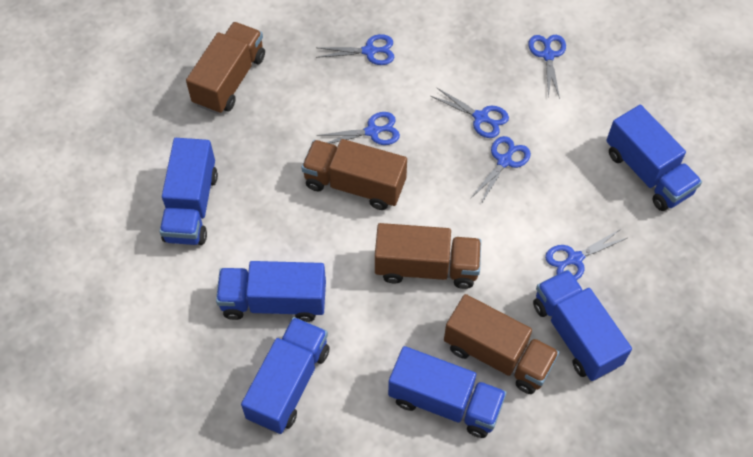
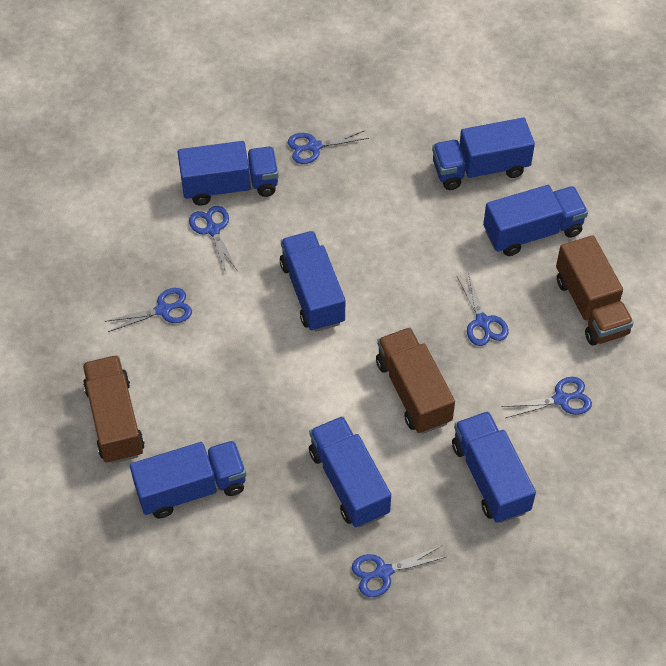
blue truck: [160,138,218,245] [216,261,326,322] [241,317,329,434] [388,346,507,438] [533,270,632,381] [606,105,702,211] = 6 -> [130,440,246,518] [178,141,279,205] [280,231,345,332] [309,416,391,527] [432,118,535,190] [452,411,536,523] [483,185,588,256] = 7
brown truck: [186,22,265,114] [301,139,407,210] [375,223,481,289] [444,294,559,394] = 4 -> [83,355,145,464] [376,327,455,434] [556,235,634,345] = 3

